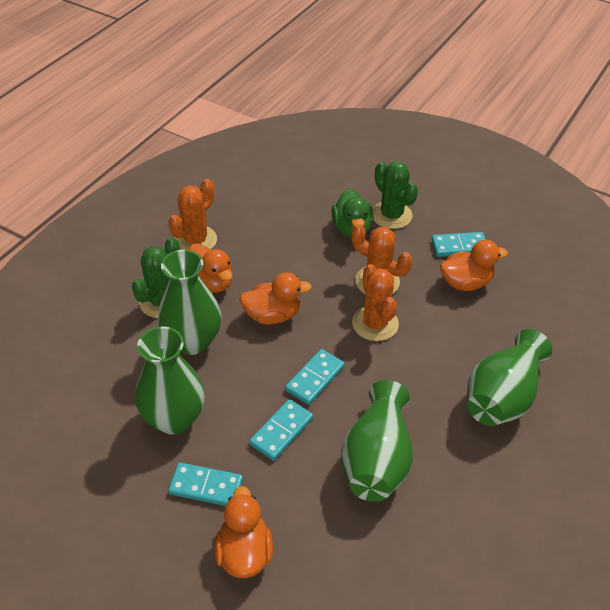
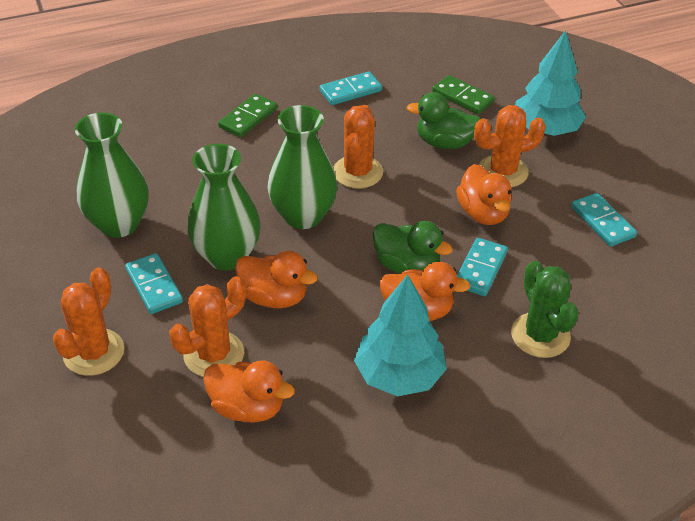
green cactus: [132,237,180,318] [373,161,418,229] = 2 -> [511,260,579,358] = 1
green domino: none = 0 -> [218,94,277,137] [432,75,494,114] = 2
green duck: [331,189,374,238] = 1 -> [372,221,453,274] [406,92,480,149] = 2
green vase: [135,327,205,435] [158,250,221,355] [341,380,413,502] [467,329,553,426] = 4 -> [75,113,149,238] [187,144,261,271] [267,105,337,229] = 3
orange cactus: [168,179,217,250] [351,224,412,294] [352,264,399,341] = 3 -> [53,267,124,376] [169,276,246,377] [333,105,383,189] [474,105,546,187] = 4
turquoise tree: none = 0 -> [354,274,447,396] [515,30,586,136] = 2

